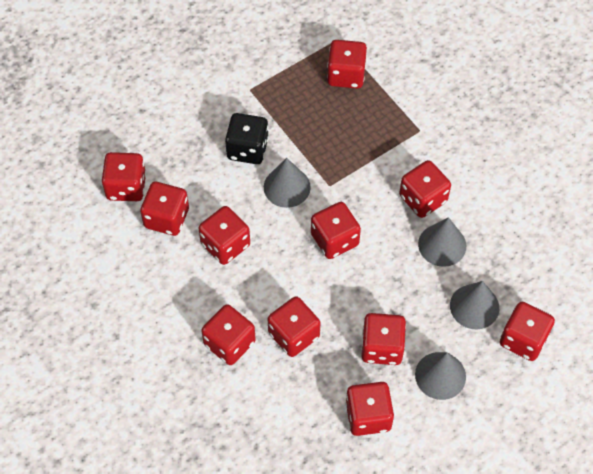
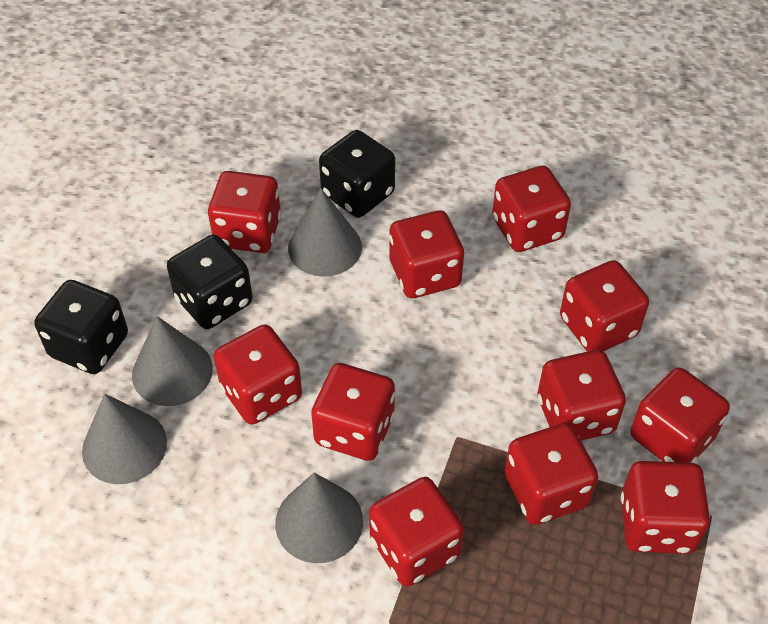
black dice: [225,113,269,164] = 1 -> [34,280,128,374] [167,234,253,329] [319,130,395,218] = 3

